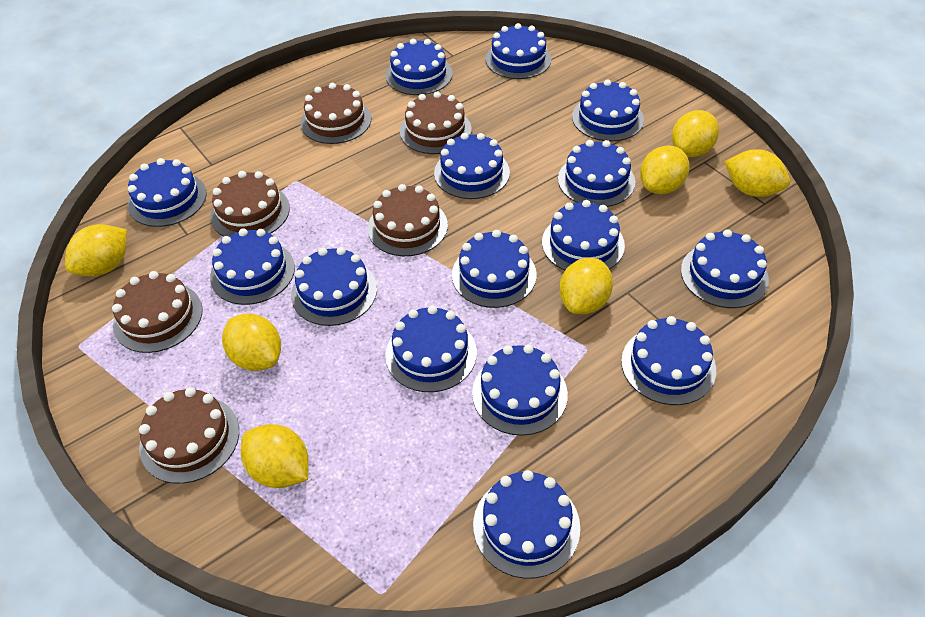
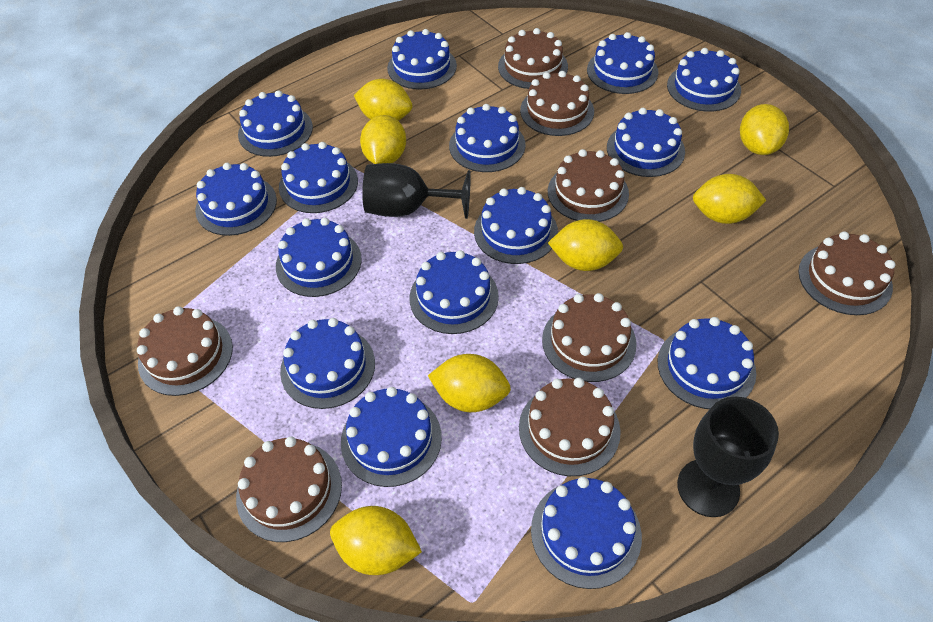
black goblet: none = 0 -> [362,163,471,219] [677,397,779,517] = 2
brown cake: [112,271,203,353] [139,387,239,484] [210,171,290,237] [300,83,371,144] [368,184,448,256] [400,91,472,154] = 6 -> [137,306,233,396] [236,436,342,542] [498,28,568,89] [519,378,621,476] [520,71,594,136] [542,293,637,382] [548,149,629,222] [798,232,895,315] = 8

